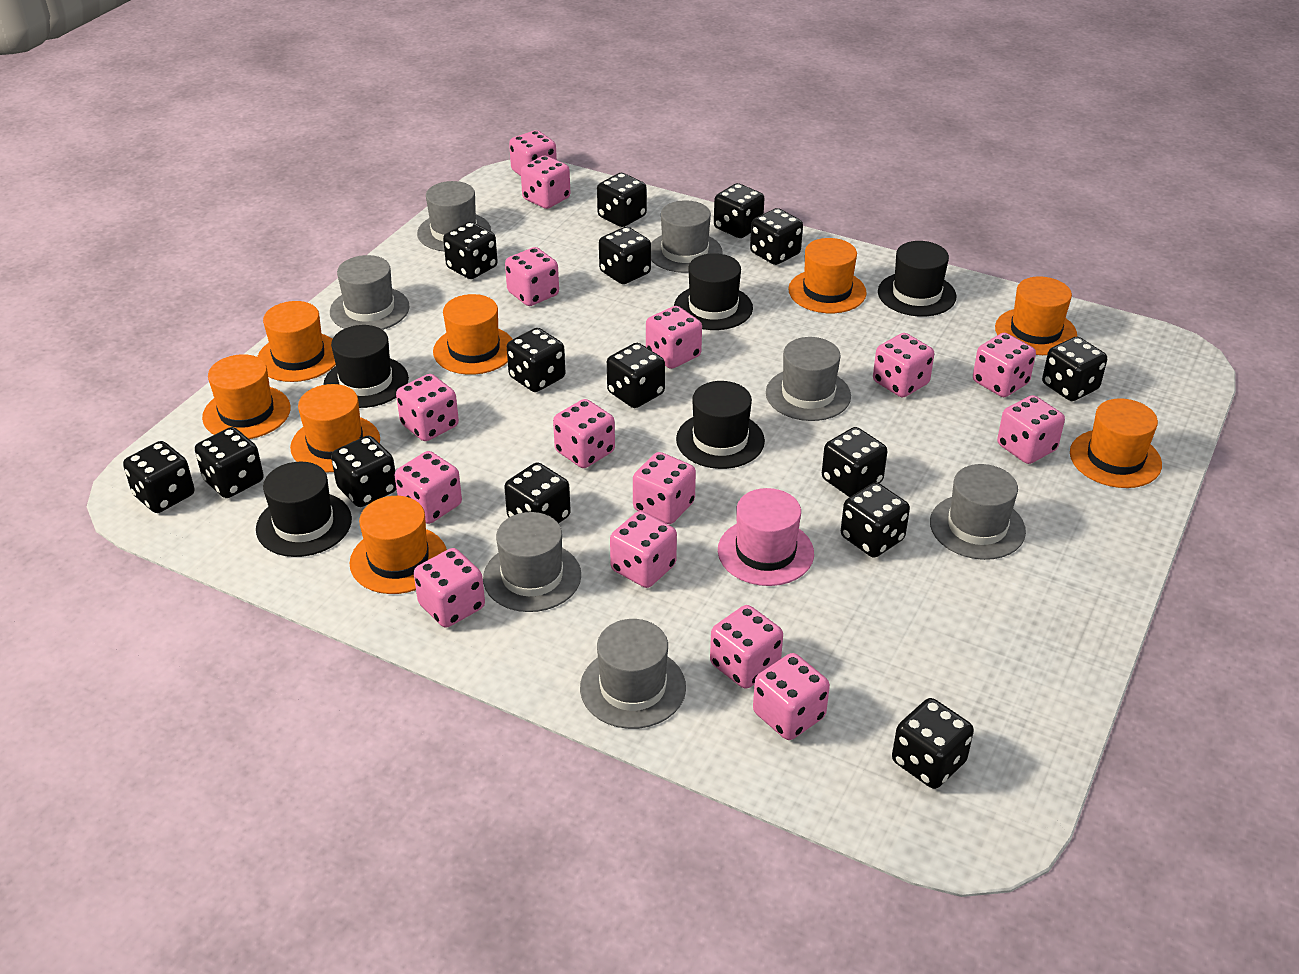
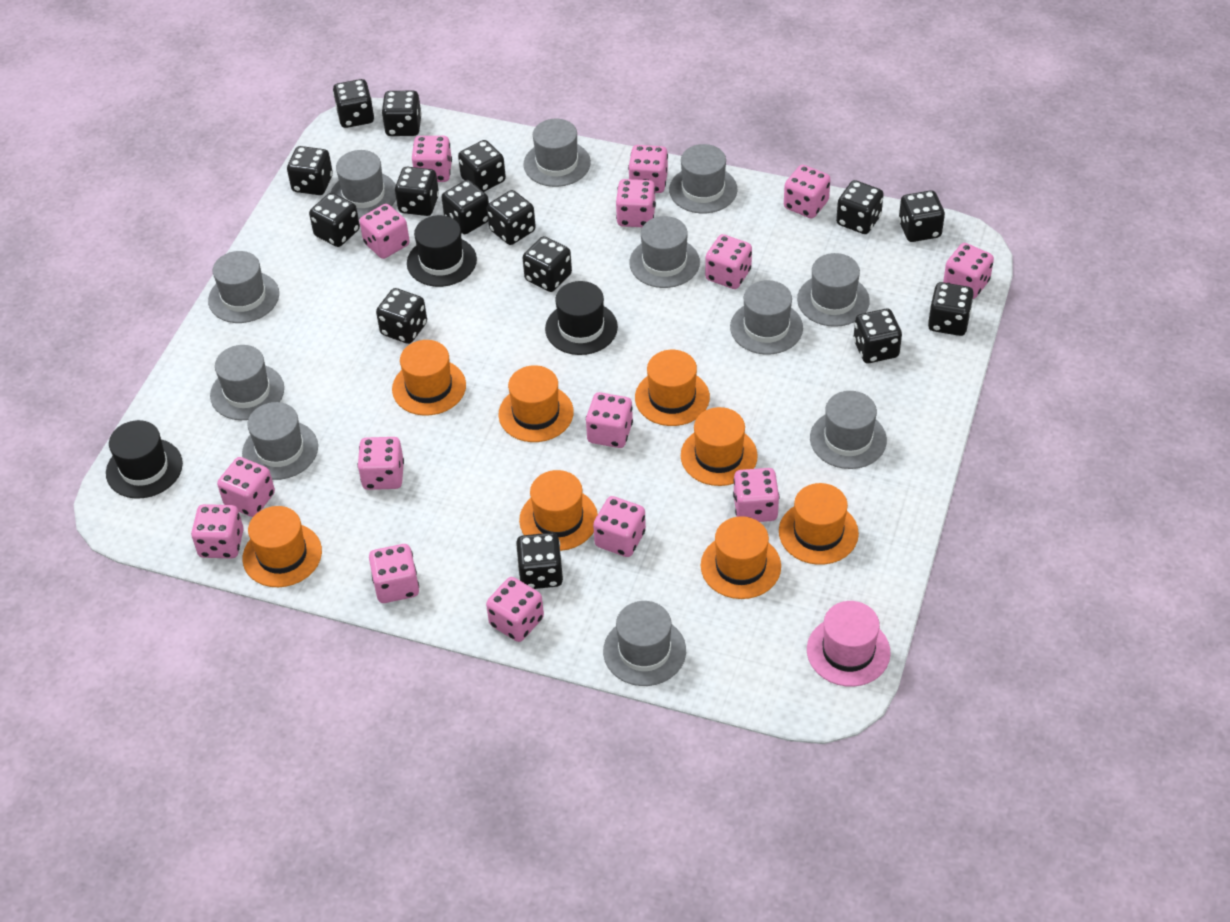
black hat: [256,462,352,557] [323,325,409,408] [674,253,753,330] [676,381,765,469] [878,241,957,316] = 5 -> [106,420,183,499] [407,215,477,287] [545,281,618,355] = 3
grey hat: [330,255,410,330] [417,181,491,252] [483,512,581,612] [580,619,686,729] [651,200,723,273] [766,337,851,421] [930,464,1026,560] = 7 -> [208,251,279,323] [210,345,284,420] [242,402,318,480] [331,150,396,219] [524,119,591,187] [603,601,686,686] [629,216,700,288] [669,144,737,213] [730,280,803,355] [797,253,870,327] [810,391,887,469] = 11

